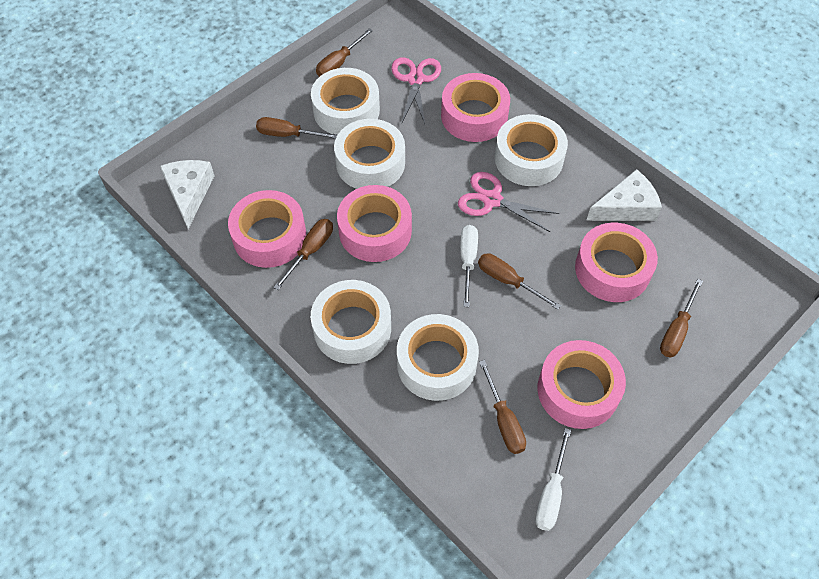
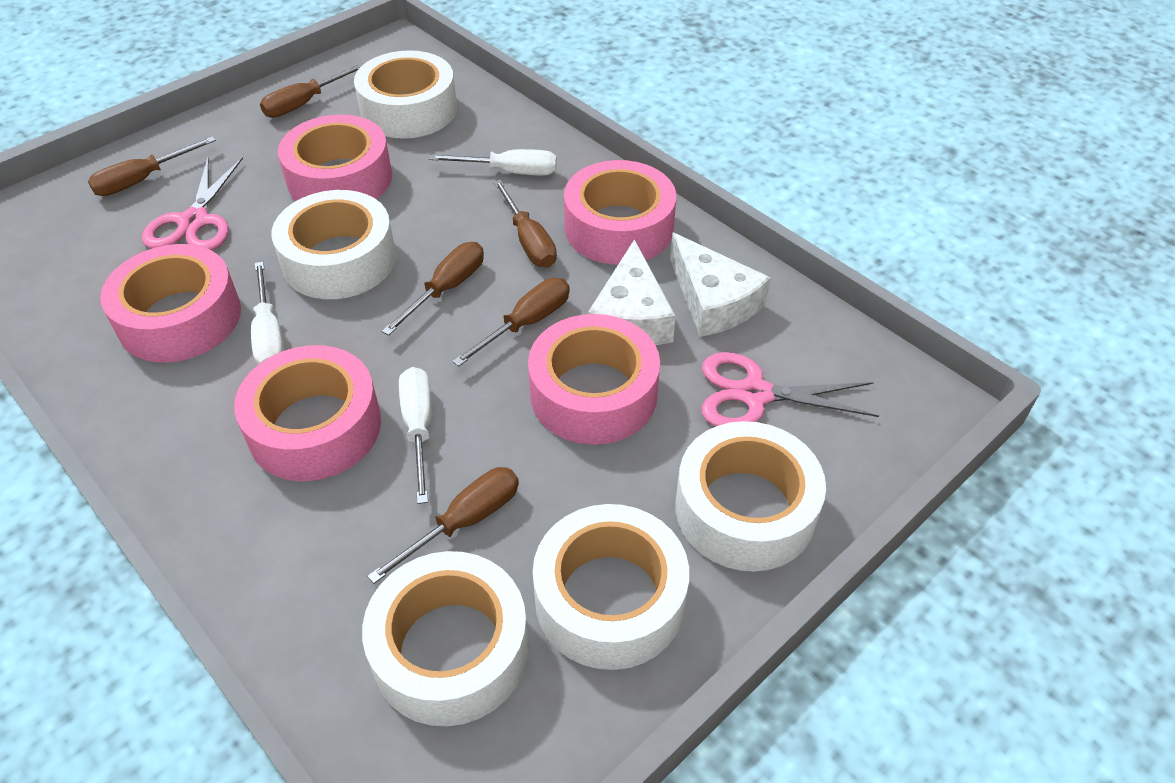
white screwdriver: [460,225,478,307] [535,428,571,531] = 2 -> [251,262,284,365] [399,367,431,504] [429,149,557,176] = 3

